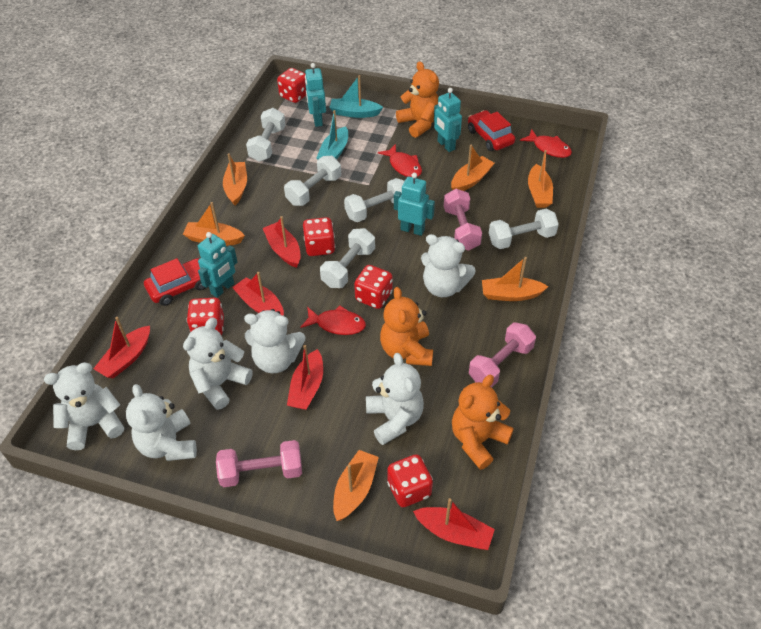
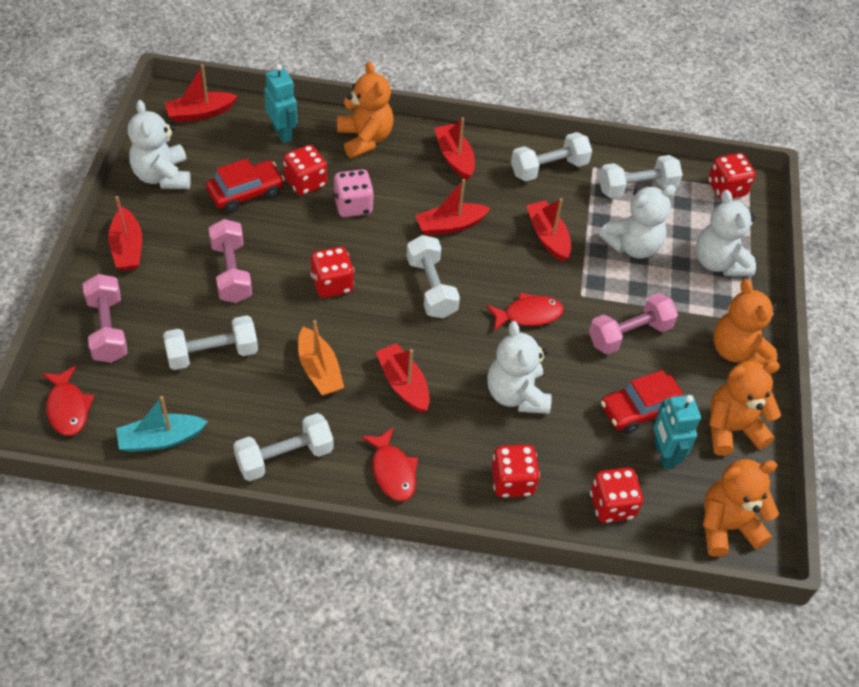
orange boat: [183,202,245,246] [223,153,247,205] [333,450,379,521] [451,145,494,191] [482,257,548,301] [528,150,553,208] = 6 -> [298,320,344,396] = 1
orange teddy bear: [380,287,433,366] [396,61,439,138] [452,375,514,470] = 3 -> [337,61,394,159] [703,459,779,557] [709,361,781,456] [713,279,777,365] = 4
pink dice: none = 0 -> [333,169,374,217] = 1
red boat: [93,317,150,379] [232,272,284,316] [263,216,301,268] [287,345,323,410] [413,498,495,550] = 5 -> [108,196,142,271] [164,65,237,122] [376,343,430,413] [415,179,491,236] [434,117,475,180] [526,198,571,262] = 6
turquoise boat: [316,110,348,159] [329,75,383,118] = 2 -> [116,396,208,452] = 1
turquoise robot: [198,232,238,298] [305,63,326,127] [394,173,435,236] [434,88,462,152] = 4 -> [264,64,297,143] [653,395,701,469] = 2
white teddy bear: [44,362,124,450] [126,384,197,461] [183,317,253,410] [244,309,305,373] [366,353,424,445] [421,234,476,297] = 6 -> [128,100,191,189] [487,321,552,414] [599,185,676,258] [696,190,756,276] = 4

